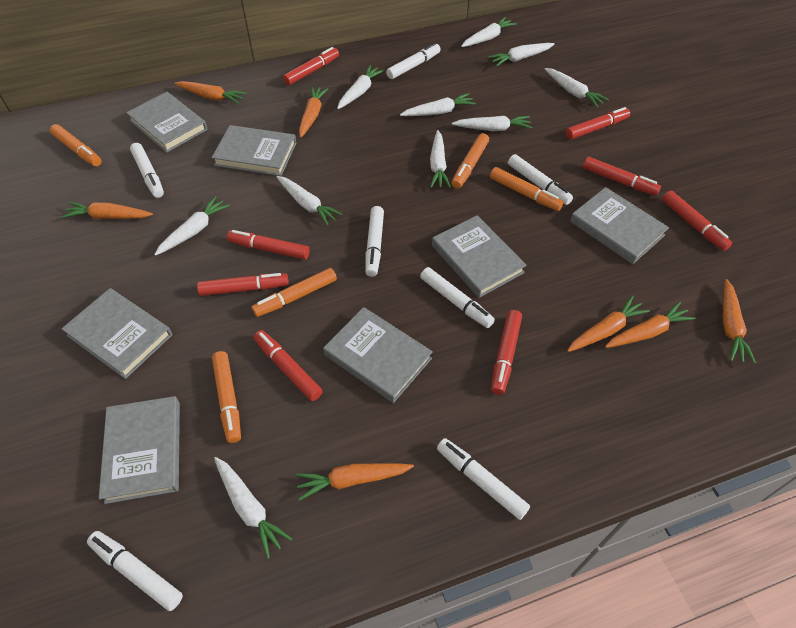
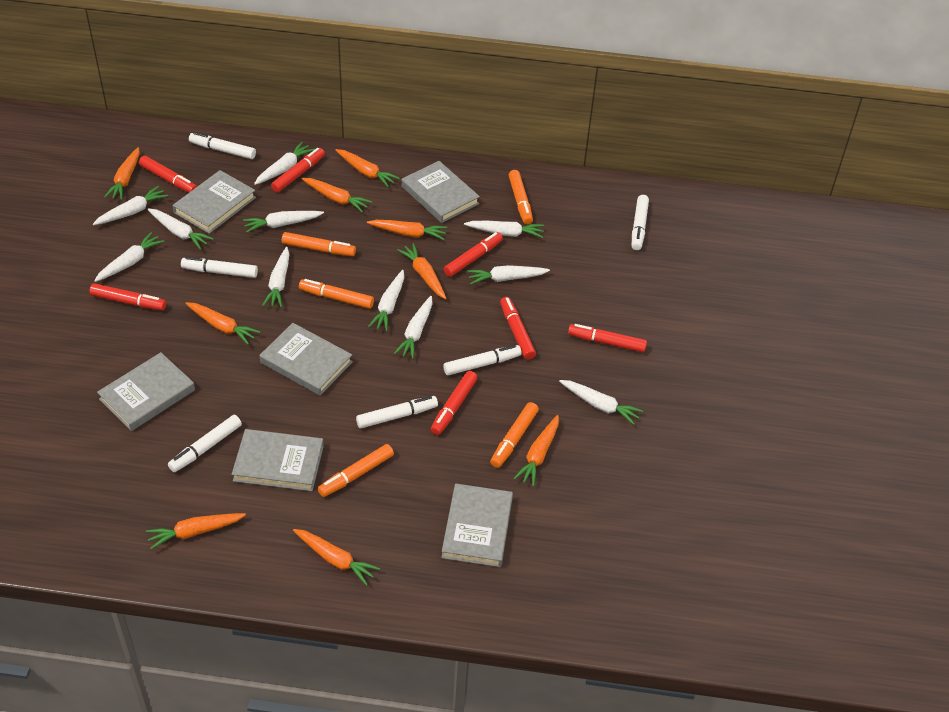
grey book: [62,288,172,379] [99,396,180,504] [126,92,208,152] [212,125,296,176] [323,307,433,403] [432,215,527,298] [570,187,669,264] = 7 -> [97,352,195,431] [172,170,256,234] [232,429,324,491] [259,323,353,396] [402,161,480,223] [441,483,513,567] = 6
orange carrot: [62,202,153,219] [174,81,246,104] [296,464,414,501] [299,86,328,138] [567,296,650,352] [605,302,695,348] [723,279,756,364] = 7 -> [104,147,140,200] [146,513,246,549] [185,302,260,345] [293,529,380,586] [302,178,372,213] [335,149,400,188] [367,220,447,240] [397,243,446,299] [513,415,559,487] = 9
red marker: [197,273,289,296] [227,230,310,260] [254,330,323,401] [283,47,339,85] [491,310,522,395] [565,107,630,140] [583,157,661,196] [662,191,732,251] = 8 -> [89,283,166,310] [139,156,197,193] [271,148,325,192] [430,371,478,435] [444,232,503,277] [500,297,536,360] [568,324,647,352] = 7
white carrot: [154,196,230,256] [214,457,292,559] [276,176,342,226] [337,65,385,109] [400,93,476,116] [430,130,451,188] [452,116,532,131] [461,17,517,47] [488,43,554,66] [545,68,609,108] = 10 -> [93,186,168,225] [94,232,164,282] [148,208,213,250] [243,211,324,233] [254,142,315,185] [262,247,289,308] [368,270,404,332] [394,296,433,359] [464,221,544,238] [467,265,550,285] [559,380,643,425] = 11
white marker: [87,531,183,611] [130,143,164,198] [365,206,384,277] [386,43,441,79] [420,267,495,328] [437,438,530,520] [508,154,573,205] = 7 -> [168,415,242,472] [181,257,258,278] [189,132,256,159] [356,396,438,428] [443,345,522,375] [632,195,649,250] = 6

